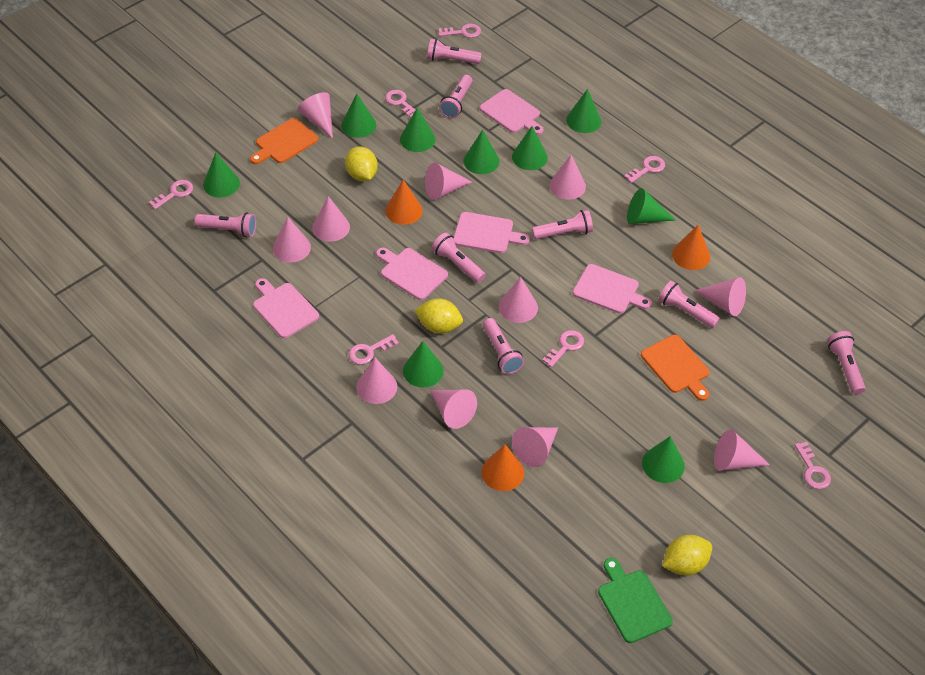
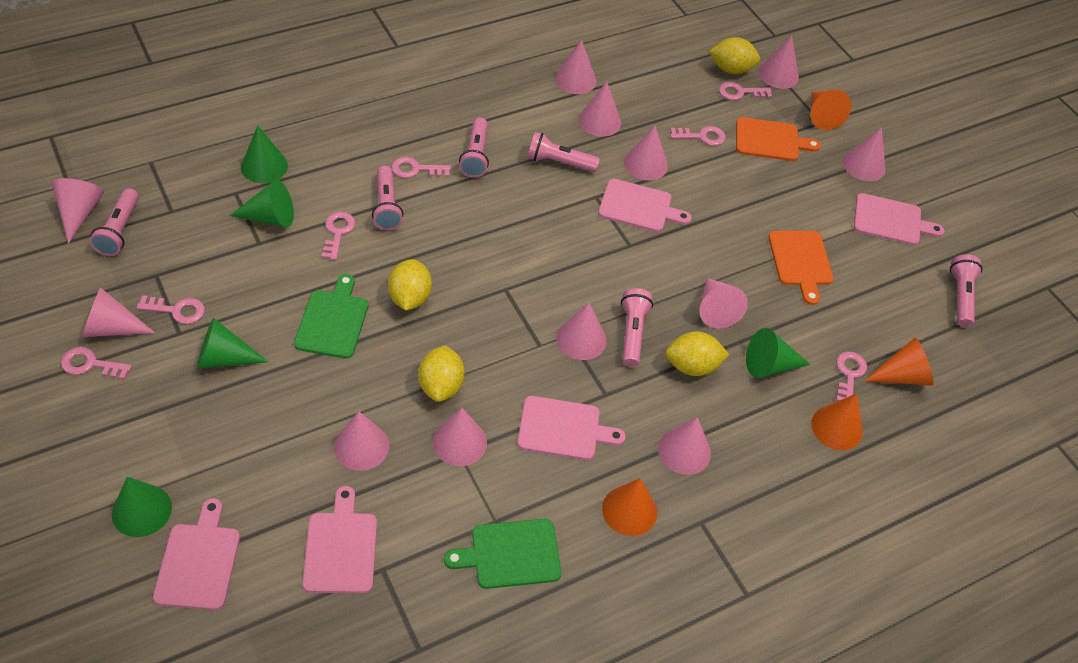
green cone: [203,153,240,198] [341,94,376,138] [400,108,435,152] [403,341,444,387] [464,129,499,174] [512,126,548,170] [566,89,601,133] [627,188,675,224] [642,436,685,483] = 9 -> [112,477,172,537] [197,318,268,369] [230,180,294,228] [241,126,288,183] [746,328,810,378] = 5
green cutting board: [598,558,673,643] = 1 -> [294,274,368,359] [444,519,561,589] = 2
orange cone: [385,180,423,225] [482,444,524,491] [672,225,710,270] = 3 -> [602,478,657,536] [811,90,851,130] [811,393,863,450] [864,338,933,386] = 4
pink cone: [273,217,311,263] [298,92,333,139] [312,196,350,242] [356,358,397,404] [425,163,472,200] [430,389,477,429] [499,277,538,323] [512,427,558,467] [549,155,586,200] [694,277,746,317] [714,430,770,471] = 11 -> [52,178,104,244] [82,287,155,337] [334,411,389,471] [433,408,487,466] [555,40,596,94] [557,302,606,360] [579,81,621,137] [624,125,668,181] [658,417,711,475] [699,278,748,329] [759,35,799,89] [843,127,886,181] = 12
pink flashlight: [195,212,256,237] [427,38,482,64] [432,233,486,283] [439,75,472,118] [483,318,524,374] [532,209,593,240] [658,281,720,328] [827,331,866,395] = 8 -> [89,188,139,256] [372,166,403,230] [459,118,489,178] [527,132,600,172] [621,288,653,367] [950,254,983,327] = 6
yellow lemon: [345,146,378,181] [414,298,463,334] [662,535,712,575] = 3 -> [388,259,432,311] [418,345,465,402] [665,331,729,376] [709,37,760,74] = 4

